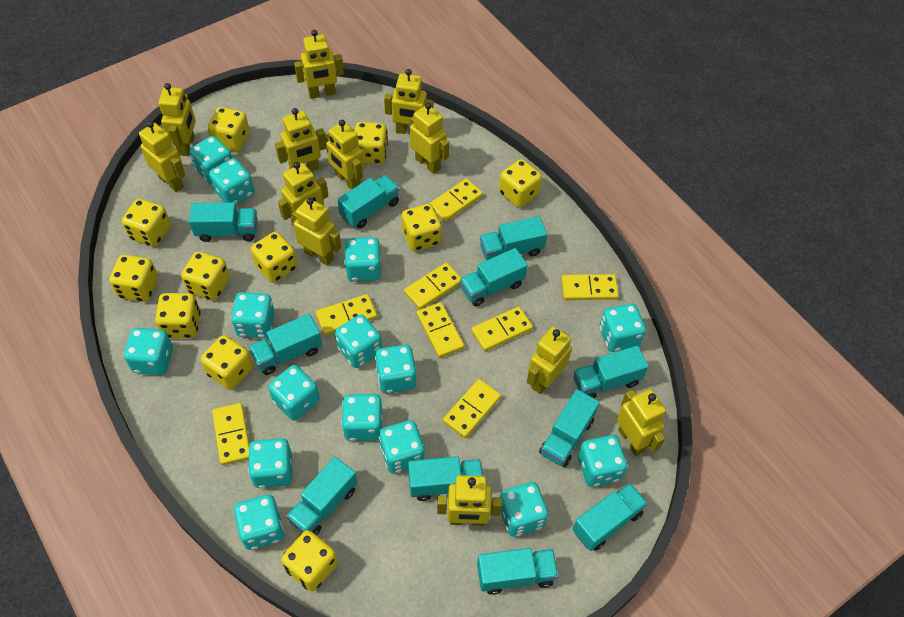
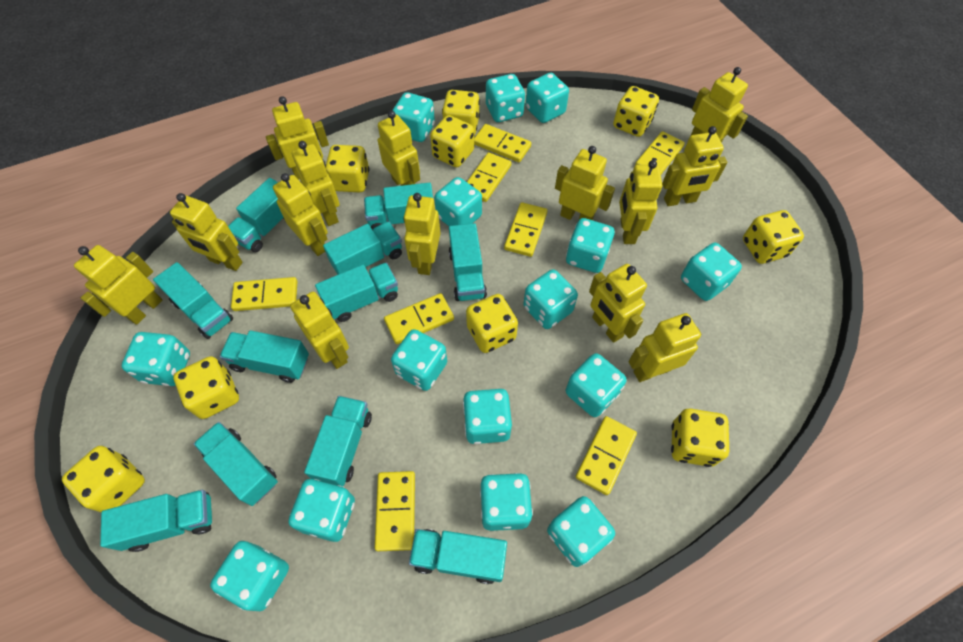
yellow dice: [109,255,158,302] [122,199,171,247] [155,293,201,338] [181,251,230,301] [201,335,253,390] [208,107,250,151] [251,232,298,283] [281,530,338,591] [355,122,388,164] [402,204,442,251] [499,159,542,208] = 11 -> [62,446,145,512] [173,356,239,419] [326,145,370,192] [430,115,474,167] [442,90,480,135] [466,294,518,353] [613,86,659,137] [671,409,729,467] [743,210,804,264] = 9
yellow robot: [139,121,185,192] [158,83,196,156] [275,108,326,171] [278,162,328,227] [292,198,341,266] [294,30,344,99] [325,120,365,190] [384,69,433,134] [410,103,449,174] [437,475,502,526] [527,326,572,394] [617,389,666,456] = 12 -> [74,245,162,325] [170,193,243,271] [266,96,329,180] [273,173,328,256] [290,292,349,369] [292,141,340,226] [378,111,420,186] [403,193,441,275] [555,146,615,220] [589,264,647,343] [619,160,662,244] [629,313,702,382] [662,126,728,206] [691,67,748,143] = 14

